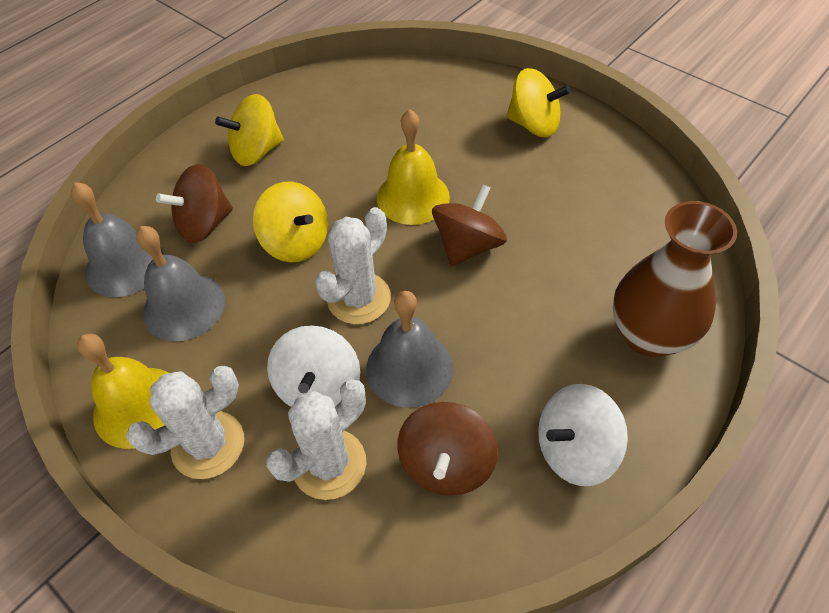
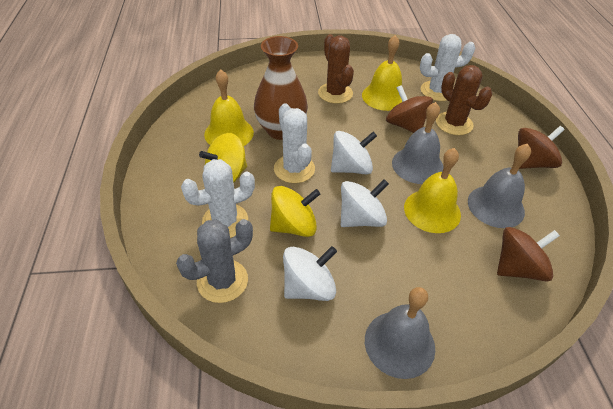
brown cactus: none = 0 -> [318,34,354,104] [436,65,492,136] = 2
grey cactus: none = 0 -> [176,219,253,303] = 1
white spinning top: [267,325,360,407] [538,384,628,486] = 2 -> [283,246,337,301] [331,131,377,174] [341,179,389,227] = 3
yellow bell: [77,333,169,449] [377,109,450,225] = 2 -> [204,70,254,146] [362,35,402,111] [404,148,461,233] = 3
yellow spinning top: [215,94,284,166] [253,182,328,262] [506,68,571,137] = 3 -> [199,133,247,183] [270,186,320,237] = 2

